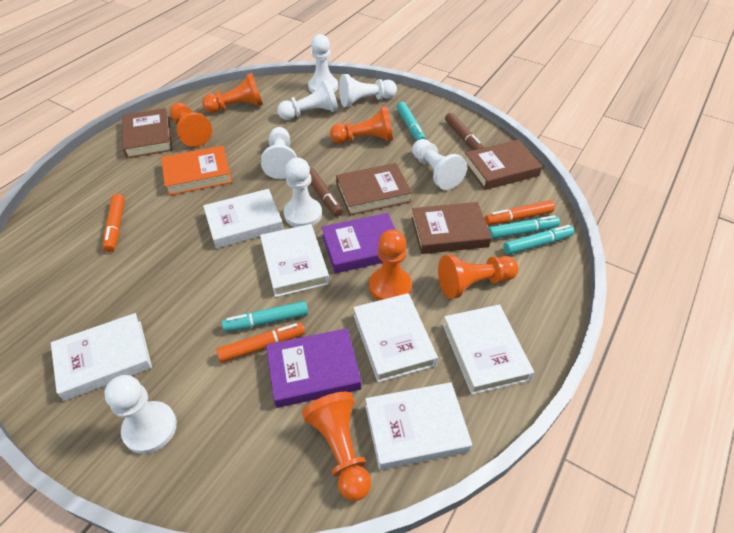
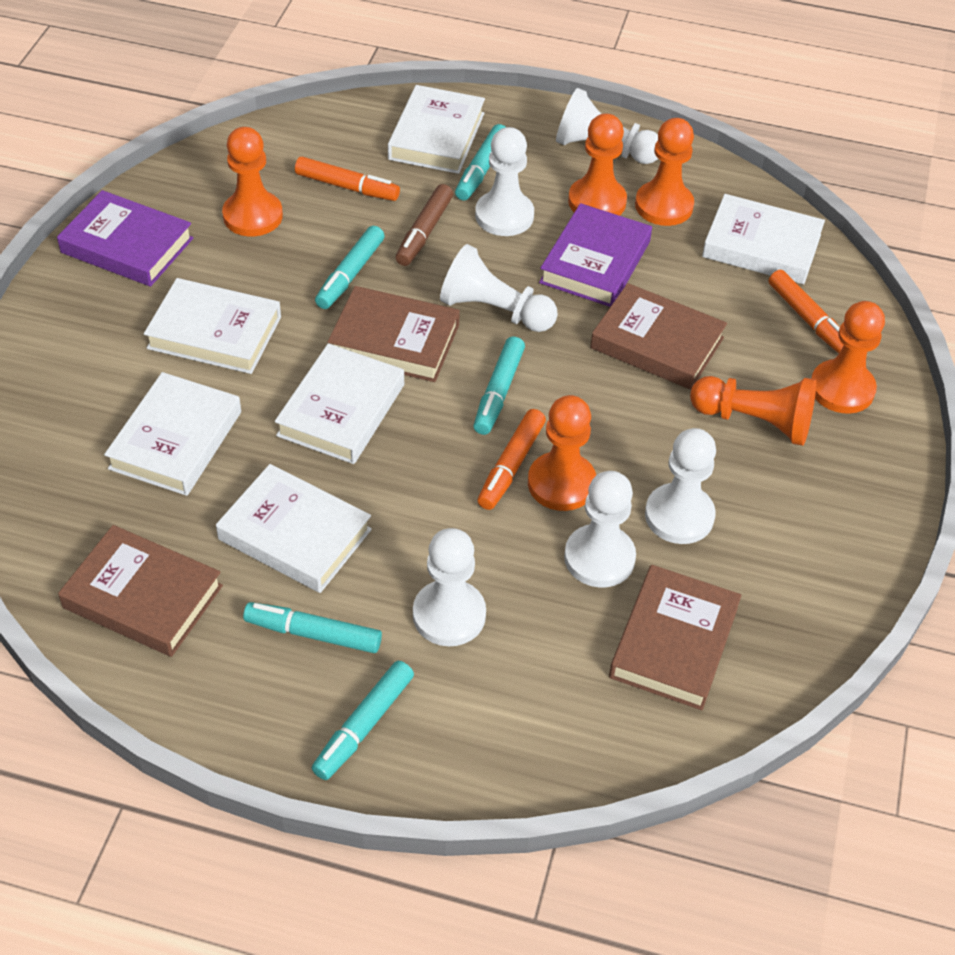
brown marker: [310,168,343,217] [445,113,484,150] = 2 -> [395,184,453,266] = 1
orange book: [161,146,232,196] = 1 -> none = 0
turquoise marker: [222,301,308,332] [397,102,426,141] [488,215,560,239] [503,225,574,255] = 4 -> [243,602,382,653] [312,661,414,780] [315,226,385,309] [455,124,505,201] [473,336,525,435] = 5
white pawn: [104,375,177,454] [261,127,297,179] [277,79,338,120] [284,158,322,227] [308,34,338,93] [339,74,397,107] [412,139,467,190] = 7 -> [413,528,486,646] [440,244,558,332] [475,127,534,236] [556,88,658,164] [564,471,636,588] [645,428,716,544] = 6

